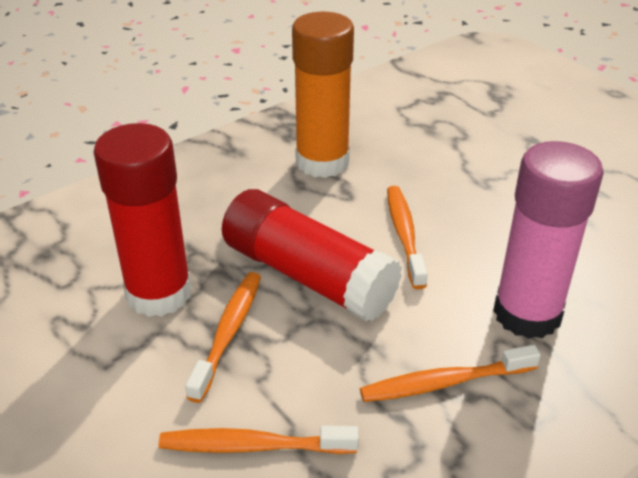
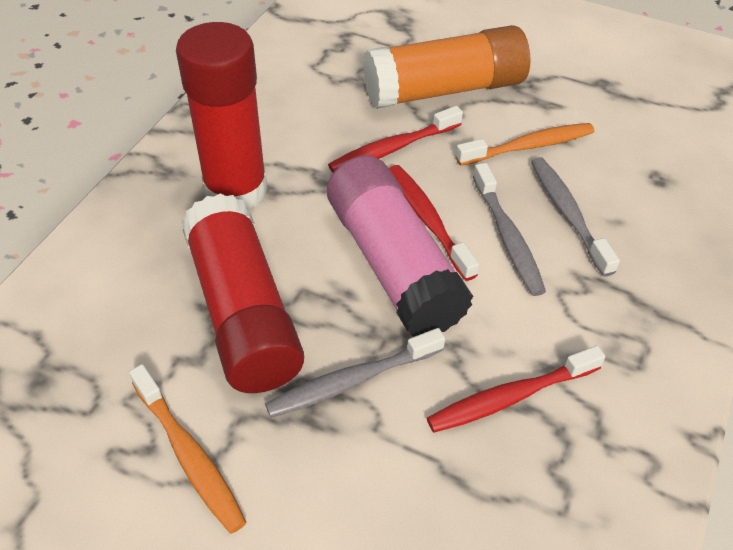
grey toothbrush: none = 0 -> [265,328,445,418] [473,163,546,296] [531,157,620,276] = 3
orange toothbrush: [159,425,359,454] [185,272,261,403] [360,345,541,402] [387,186,428,289] = 4 -> [129,364,247,534] [456,123,594,166] = 2
red toothbrush: none = 0 -> [328,106,463,173] [389,165,479,281] [427,346,605,433] = 3

